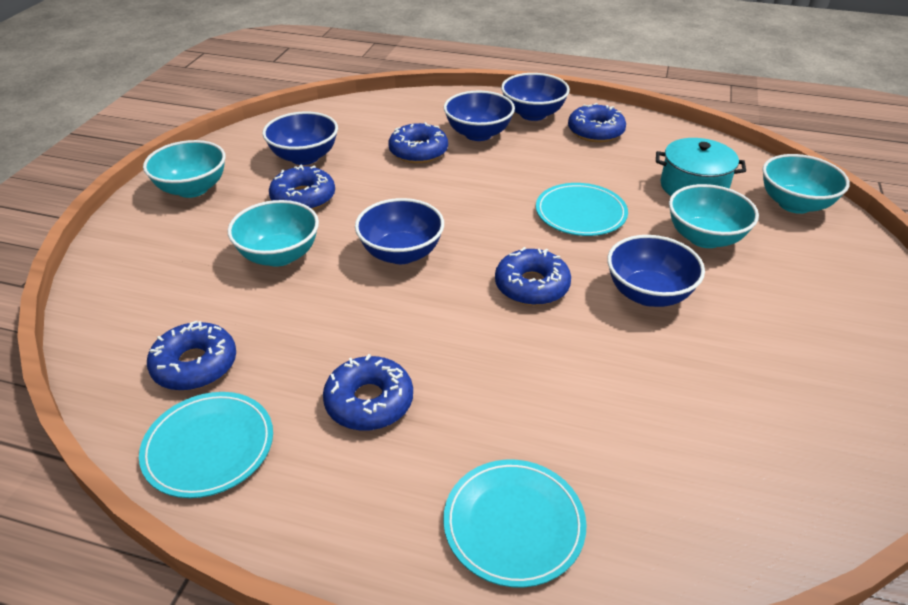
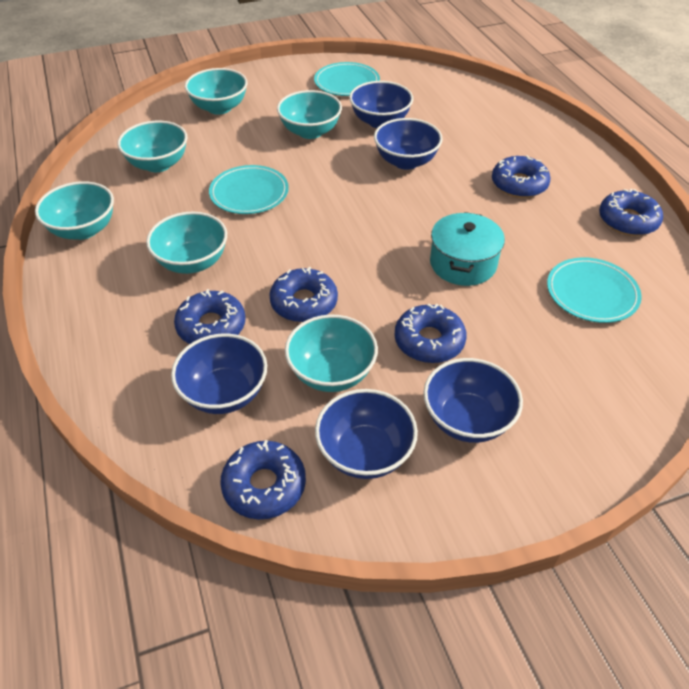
turquoise bowl: [143,140,226,198] [228,200,319,267] [669,184,759,248] [762,154,850,214] = 4 -> [35,181,114,240] [117,121,187,172] [146,212,227,274] [185,68,248,115] [277,90,342,139] [285,314,378,392] = 6

